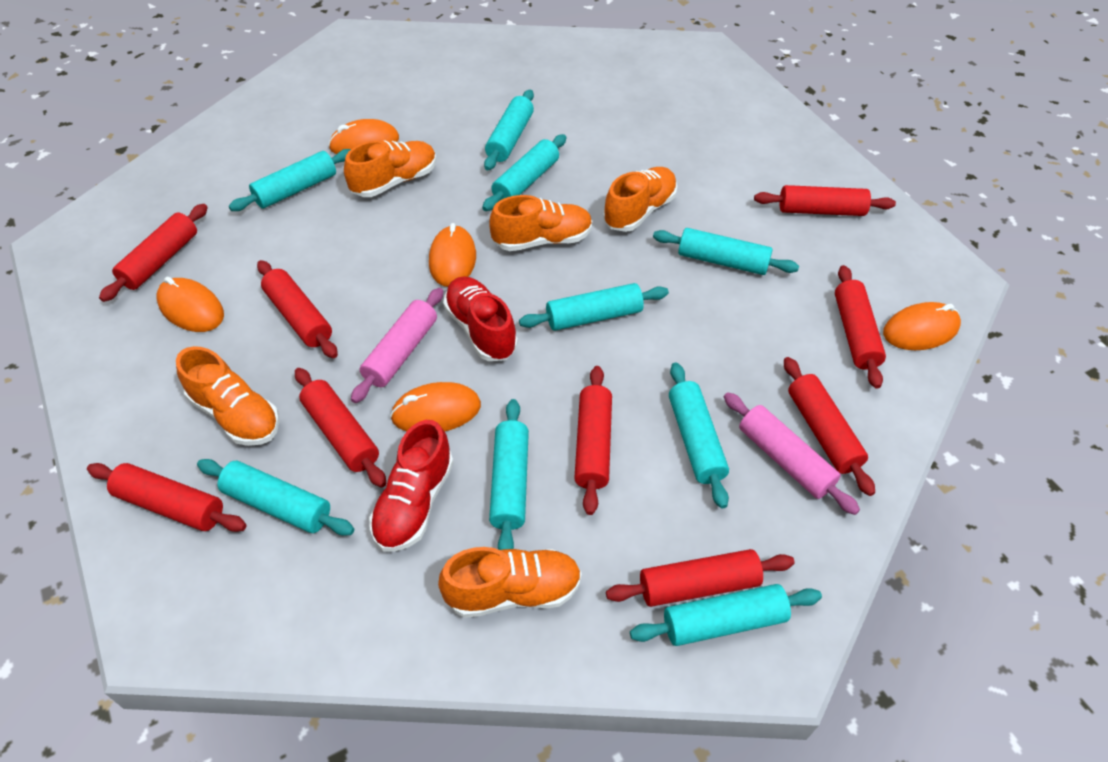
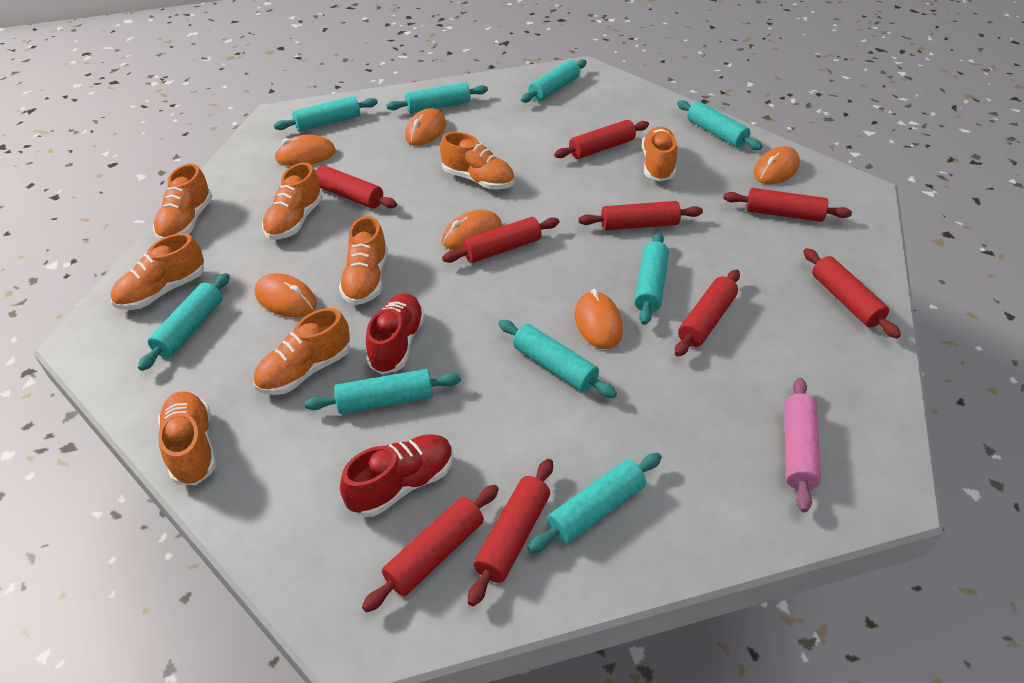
orange mouse: [156,277,224,332] [328,119,399,154] [390,382,481,432] [429,223,476,287] [883,302,961,350] = 5 -> [255,273,317,317] [274,135,336,166] [405,108,446,146] [442,210,502,250] [575,289,623,349] [753,146,800,184] = 6
orange shoe: [176,346,280,446] [344,140,436,197] [438,547,582,618] [490,195,593,251] [603,167,677,232] = 5 -> [111,233,204,310] [153,163,212,240] [158,391,216,485] [253,308,350,395] [262,163,323,240] [339,216,388,305] [440,132,515,190] [642,127,677,181] = 8
pink rolling pin: [351,288,443,403] [724,392,860,515] = 2 -> [784,378,821,512] = 1

